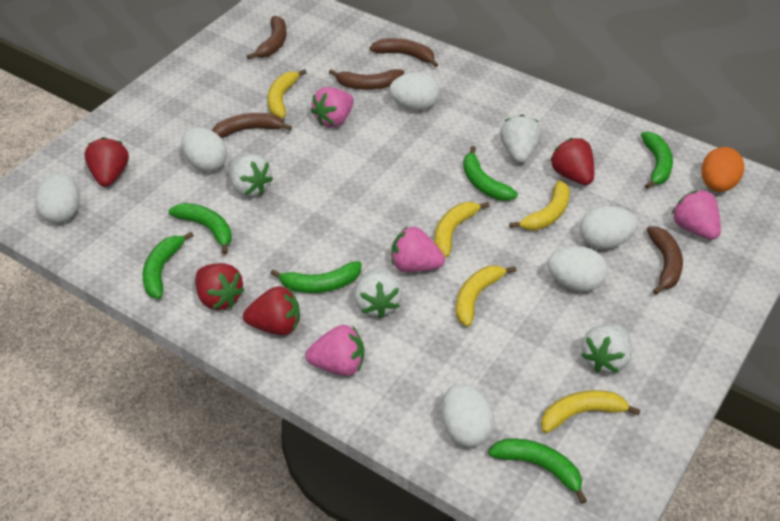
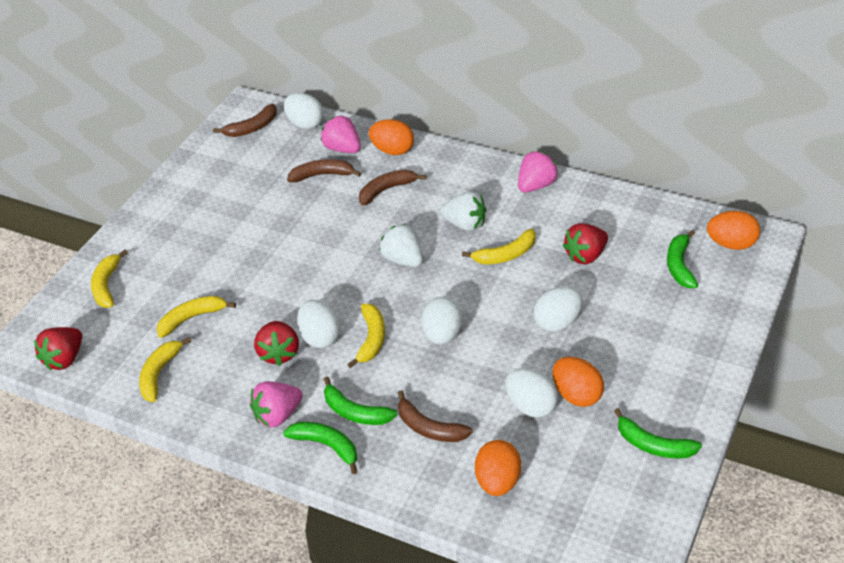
brown banana: [212,113,292,138] [247,16,287,60] [329,69,404,90] [369,38,438,67] [646,226,683,295] = 5 -> [213,104,277,137] [287,159,361,182] [359,170,427,206] [398,390,473,442] = 4
green banana: [142,231,194,299] [169,203,232,255] [270,261,362,293] [463,146,518,201] [488,438,587,504] [641,132,673,189] = 6 -> [283,422,358,474] [324,376,397,425] [614,408,702,459] [667,230,698,288] = 4
orange egg: [701,147,744,192] = 1 -> [369,119,414,155] [475,440,521,496] [553,357,604,407] [707,211,760,250] = 4
pink strawberry: [305,325,364,376] [311,87,354,127] [391,227,445,272] [672,190,721,240] = 4 -> [250,381,303,427] [321,116,361,153] [518,151,558,193] = 3
red strawberry: [84,137,129,187] [195,263,245,310] [243,286,300,335] [550,138,594,185] = 4 -> [34,327,82,370] [254,321,299,366] [563,223,608,264] = 3
white egg: [35,173,80,223] [181,127,227,172] [389,72,439,110] [442,383,494,447] [548,246,608,292] [580,206,638,249] = 6 -> [284,93,324,129] [297,300,340,348] [421,297,463,345] [505,368,558,418] [534,286,583,332] = 5
white strawberry: [229,154,273,197] [354,269,403,318] [500,115,542,163] [581,324,632,373] = 4 -> [379,224,423,267] [440,191,486,232] = 2

